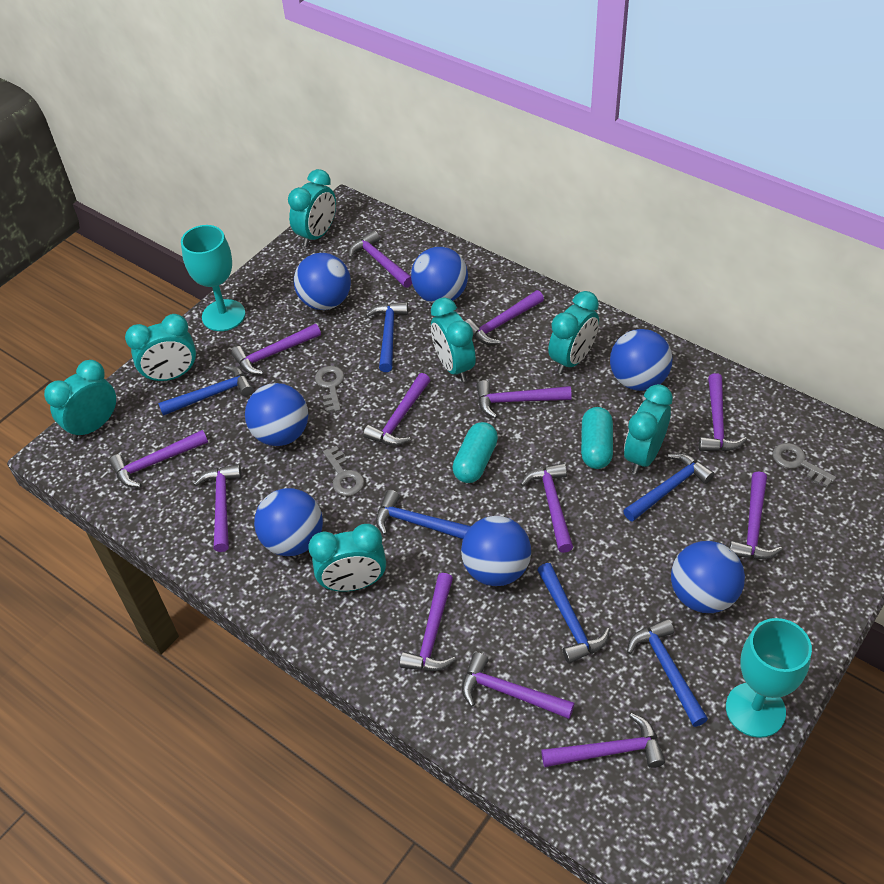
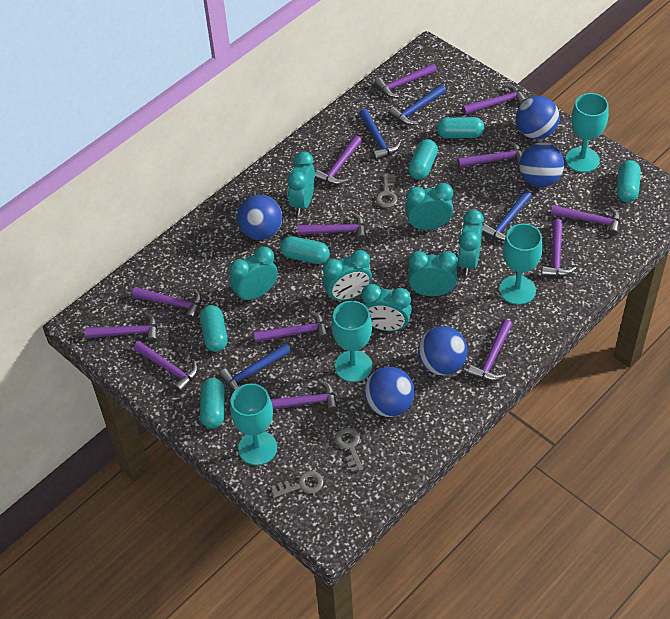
blue ball: [245,383,308,446] [254,488,323,556] [294,253,351,310] [411,247,468,303] [461,516,531,586] [610,329,673,391] [671,541,745,613] = 7 -> [237,195,282,240] [364,367,415,417] [418,326,468,376] [516,96,560,139] [519,143,564,187] = 5
blue hammer: [158,365,254,416] [366,302,408,372] [376,490,471,539] [537,563,610,664] [623,453,714,522] [627,618,708,727] = 6 -> [219,343,291,391] [359,109,401,160] [389,84,446,125] [482,190,532,241] = 4
turquoise capsule: [453,422,498,483] [581,407,613,469] = 2 -> [200,305,228,352] [200,378,225,428] [280,236,330,264] [409,139,438,179] [437,117,484,138] [617,160,641,202] = 6
turquoise goblet: [181,225,246,331] [726,618,812,738] = 2 -> [230,384,277,465] [332,301,372,382] [499,223,543,305] [566,93,609,173] = 4

